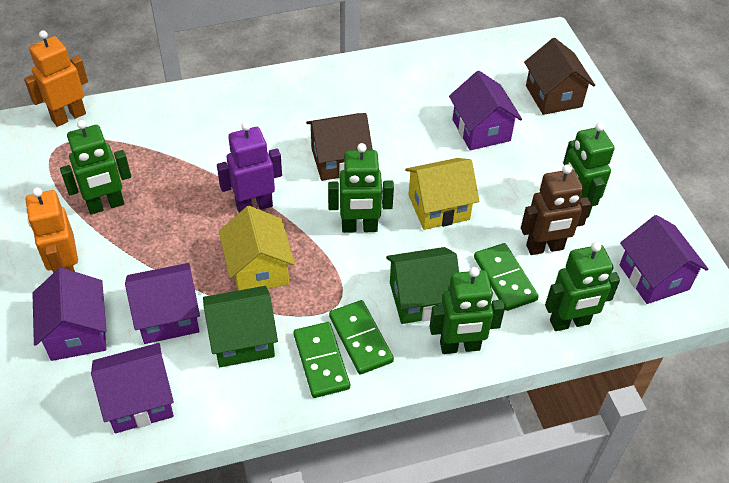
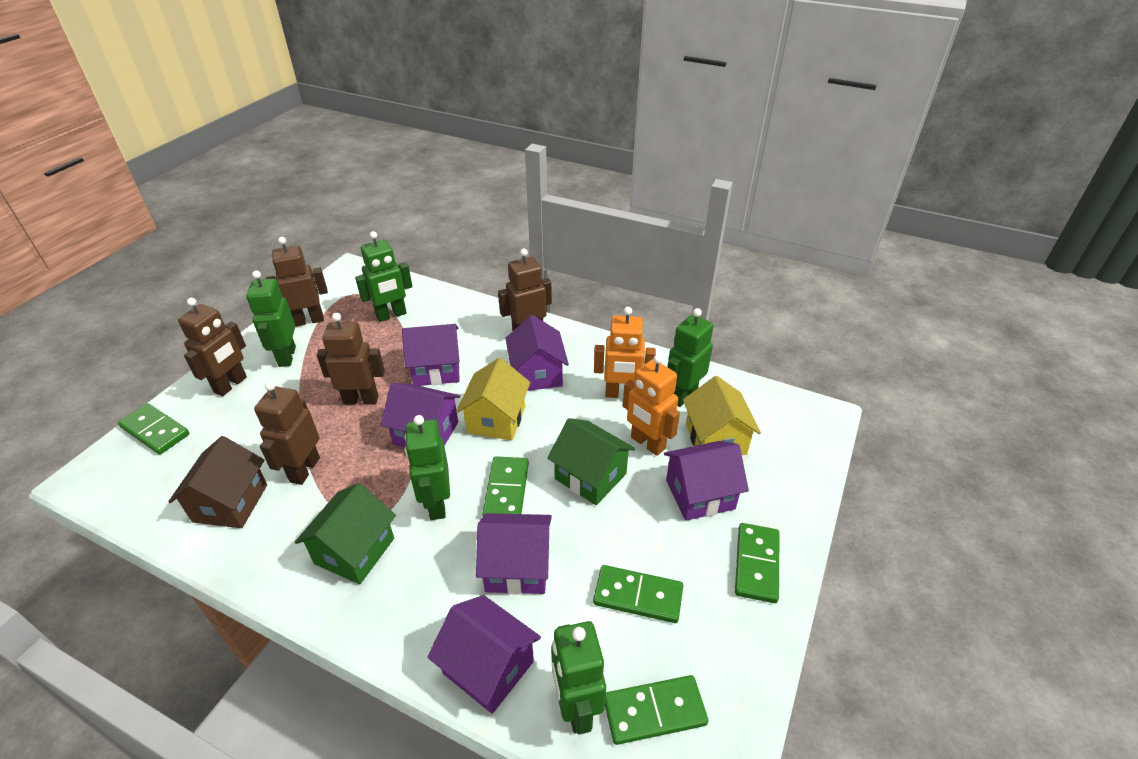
brown house: [306,113,373,181] [524,38,595,115] = 2 -> [168,436,267,528] = 1
brown robot: [521,164,591,255] = 1 -> [178,298,247,396] [254,381,320,485] [266,237,328,327] [317,313,385,405] [498,248,552,331] = 5
green domino: [294,322,350,398] [329,300,394,374] [474,243,539,311] = 3 -> [118,403,189,454] [482,456,529,516] [593,565,683,623] [605,675,708,745] [735,523,780,603] = 5
purple house: [32,268,107,361] [91,343,174,433] [125,263,200,344] [449,71,522,150] [619,215,708,304] = 5 -> [381,383,460,448] [402,324,460,386] [427,595,541,714] [476,513,552,595] [505,315,569,391] [664,441,749,521] = 6
purple robot: [217,122,282,213] = 1 -> none = 0

